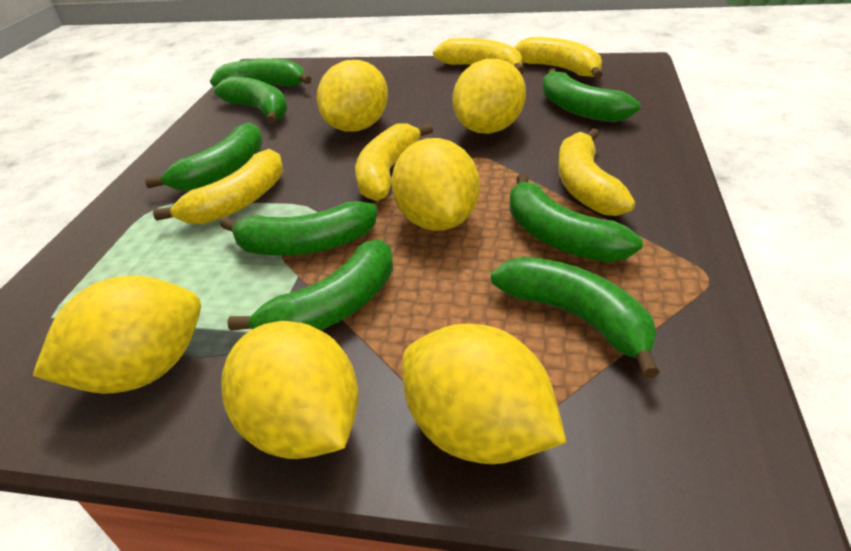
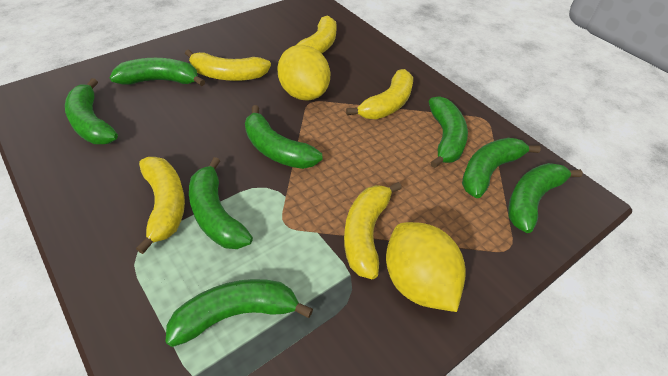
yellow lemon: [33,276,201,394] [221,321,359,459] [317,60,388,132] [391,138,480,231] [402,324,566,464] [452,59,526,134] = 6 -> [277,45,330,101] [386,222,466,312] = 2

